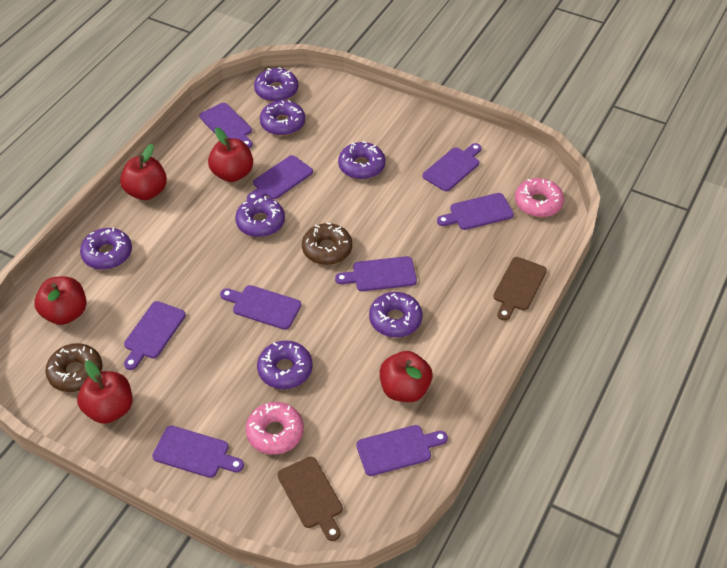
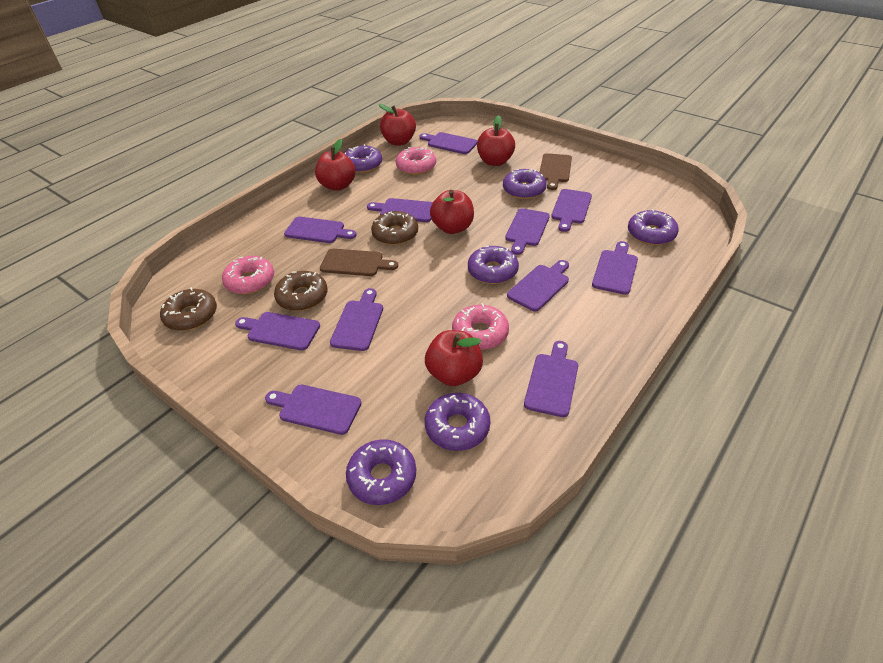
brown donut: [45,343,102,392] [302,223,352,265] = 2 -> [160,287,217,331] [274,271,328,311] [371,211,418,245] = 3
pink donut: [246,402,304,454] [515,178,564,217] = 2 -> [222,256,274,294] [396,147,436,175] [452,303,509,350] = 3
purple cutting board: [124,301,186,370] [152,426,244,478] [199,103,253,148] [220,285,301,330] [247,155,313,200] [335,256,417,291] [356,425,448,476] [423,143,482,191] [437,193,514,230] = 9 -> [235,312,320,350] [265,385,361,435] [284,217,357,243] [330,288,383,351] [367,198,433,222] [420,132,477,154] [505,208,550,255] [507,260,569,312] [524,341,578,417] [551,189,592,232] [592,241,638,295] = 11
purple donut: [80,227,132,270] [235,196,285,237] [254,67,298,102] [257,341,313,389] [260,100,305,136] [338,141,385,179] [369,292,422,337] = 7 -> [344,144,382,173] [346,439,416,505] [425,393,491,451] [468,246,519,284] [503,169,547,199] [628,209,679,245] = 6

